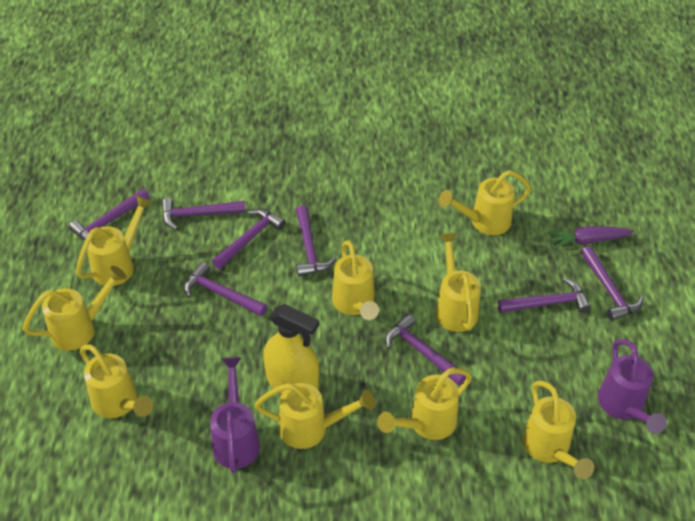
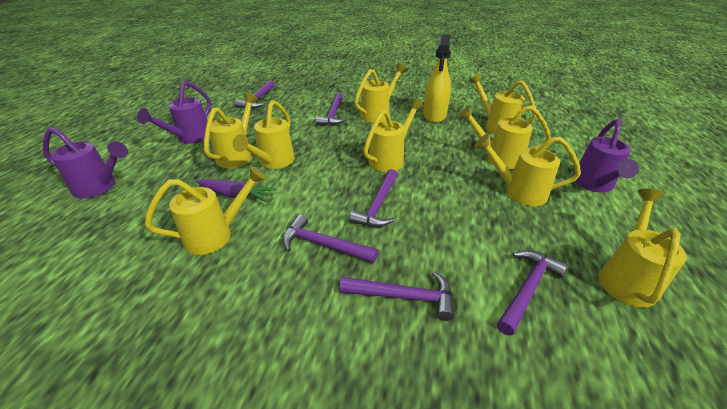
purple hammer: [69,189,150,241] [161,198,246,230] [184,262,267,316] [212,209,286,269] [296,205,336,276] [385,314,466,385] [498,278,591,313] [581,246,643,321] = 8 -> [235,80,275,109] [282,214,378,263] [315,93,347,125] [339,271,454,321] [349,169,398,227] [497,250,568,335] = 6
purple watering can: [210,357,260,473] [598,339,667,434] = 2 -> [43,127,128,198] [137,81,211,144] [572,119,639,193] = 3

